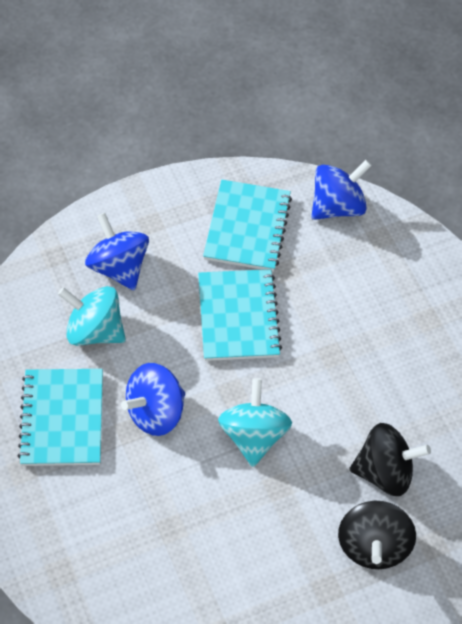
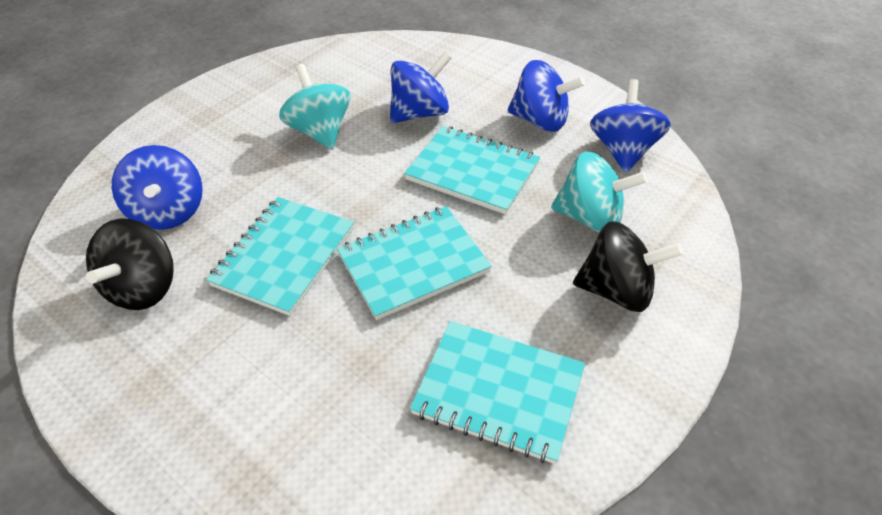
blue spinning top: [85,213,149,291] [121,363,185,436] [311,160,372,220] = 3 -> [112,145,203,230] [390,52,451,123] [508,60,585,132] [590,79,671,173] = 4
turquoise notebook: [18,369,103,466] [198,269,282,361] [203,180,292,272] = 3 -> [206,197,354,316] [337,206,492,320] [404,126,540,215] [410,321,585,464] = 4

